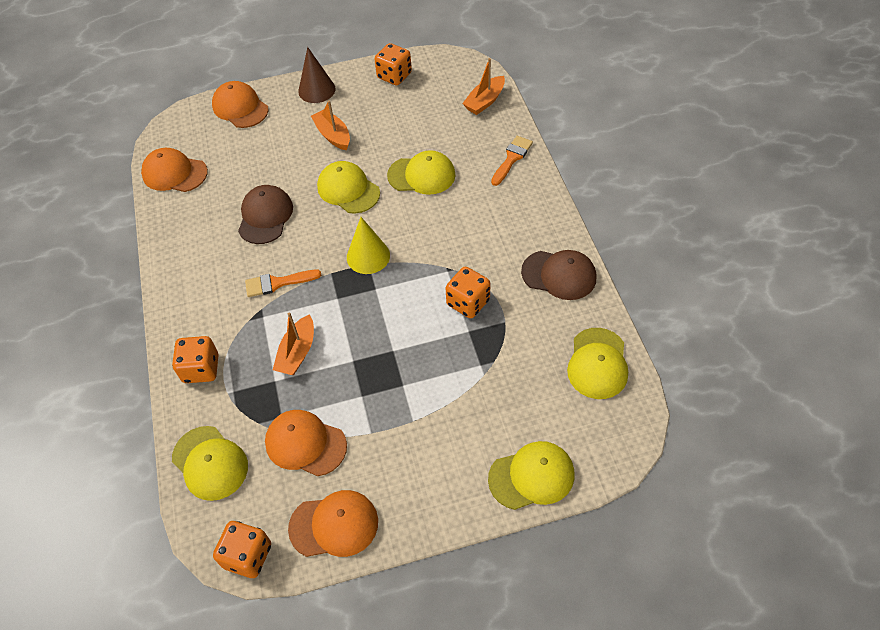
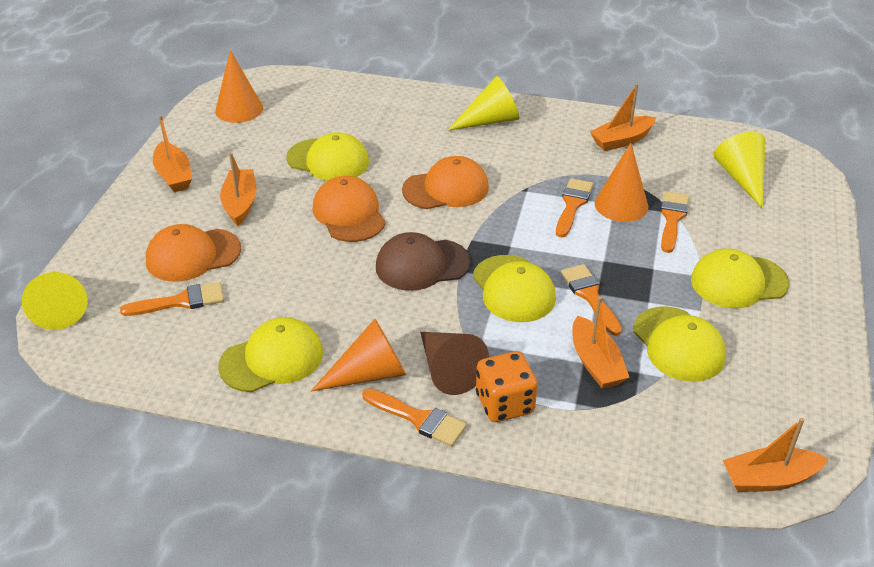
brown cap: [238,185,293,244] [521,250,596,300] = 2 -> [376,232,471,291] = 1
orange boat: [273,312,314,375] [311,100,350,151] [462,58,505,115] = 3 -> [153,115,192,192] [220,152,256,226] [572,296,630,389] [590,83,656,151] [723,418,829,492] = 5
orange brush: [245,270,321,297] [491,136,533,186] = 2 -> [120,282,224,316] [362,388,467,447] [556,178,593,237] [561,264,622,336] [661,191,689,253] = 5
orange cap: [141,148,208,192] [212,81,268,128] [265,410,347,476] [288,490,378,557] = 4 -> [146,224,241,282] [313,176,386,242] [402,156,489,209] = 3
orange cone: none = 0 -> [215,50,263,123] [311,319,406,392] [595,143,648,222] = 3
orange dice: [172,336,218,383] [213,521,271,578] [374,43,412,85] [445,267,490,318] = 4 -> [476,351,537,422] = 1
yellow cone: [347,217,390,274] = 1 -> [22,272,88,330] [448,76,519,131] [714,132,766,209] = 3

